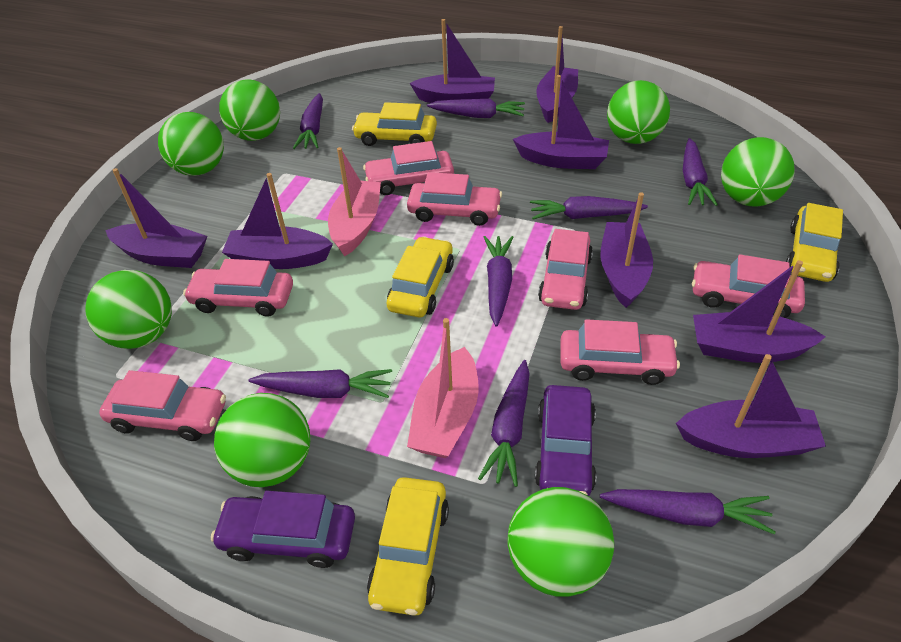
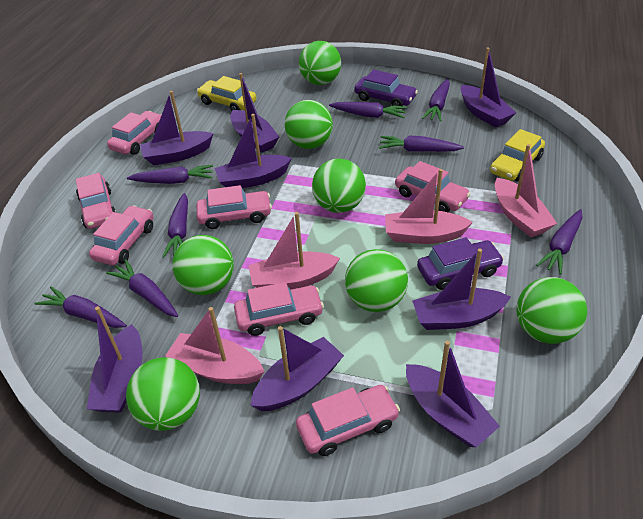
pink boat: [328,147,381,256] [407,318,479,458] = 2 -> [165,307,265,384] [248,212,340,289] [385,169,473,244] [495,144,557,237] = 4
yellow car: [352,102,437,146] [367,477,449,616] [386,236,454,317] [786,203,843,282] = 4 -> [197,76,256,111] [490,129,545,182] = 2

